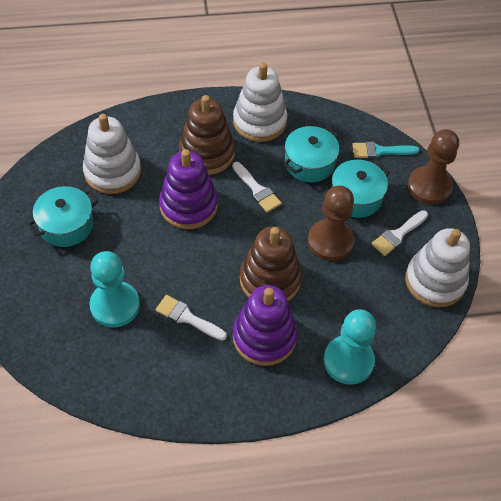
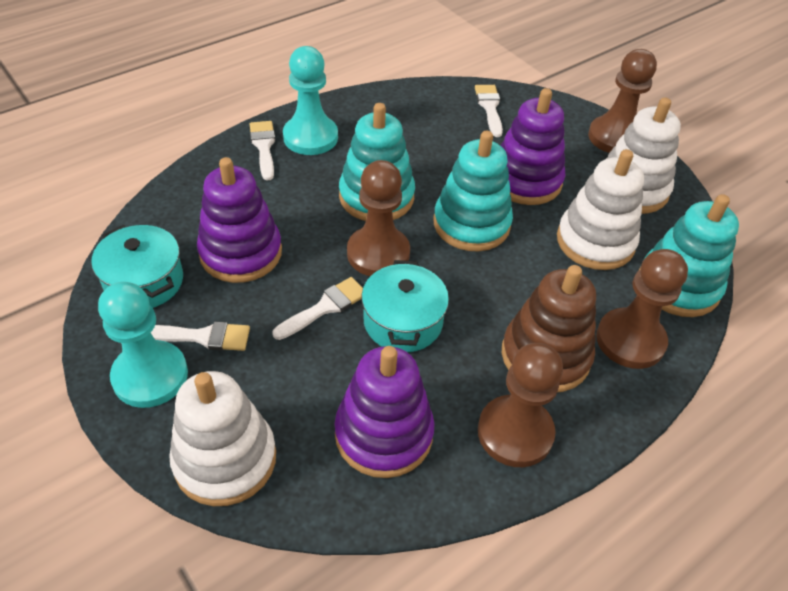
brown pawn: [308,185,354,261] [408,129,459,205] = 2 -> [347,160,410,276] [478,343,563,467] [588,49,657,153] [596,249,688,369] = 4
brown stacking toy: [179,95,235,175] [240,226,302,301] = 2 -> [502,265,596,392] = 1
purple stacking toy: [159,149,218,229] [233,285,297,366] = 2 -> [197,157,282,283] [334,346,435,478] [500,88,565,205] = 3
turquoise brush: [352,142,419,159] = 1 -> none = 0
turquoise pot: [27,186,98,247] [284,126,339,183] [332,160,390,218] = 3 -> [91,225,183,308] [361,260,449,352] = 2
turquoise stacking toy: none = 0 -> [339,103,415,221] [434,131,513,252] [639,194,739,317] = 3
white brush: [155,295,227,341] [232,162,282,213] [371,210,428,256] = 3 -> [151,322,250,351] [250,121,275,180] [272,277,363,340] [475,85,503,137] = 4

